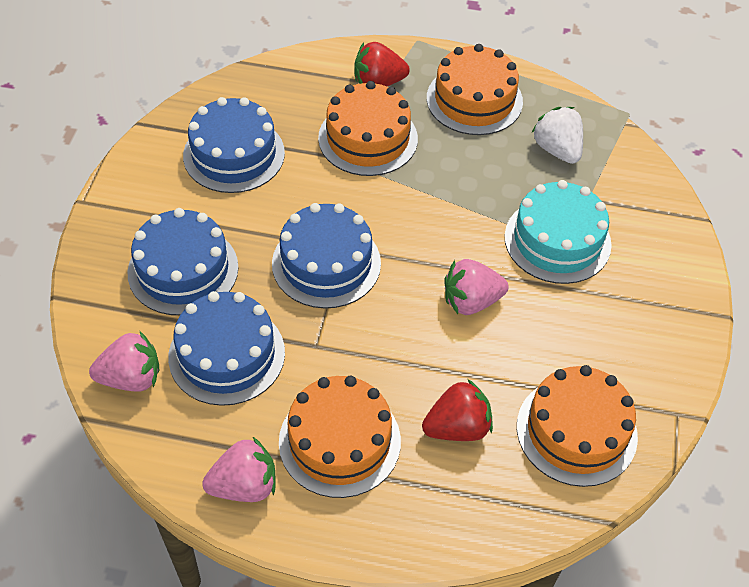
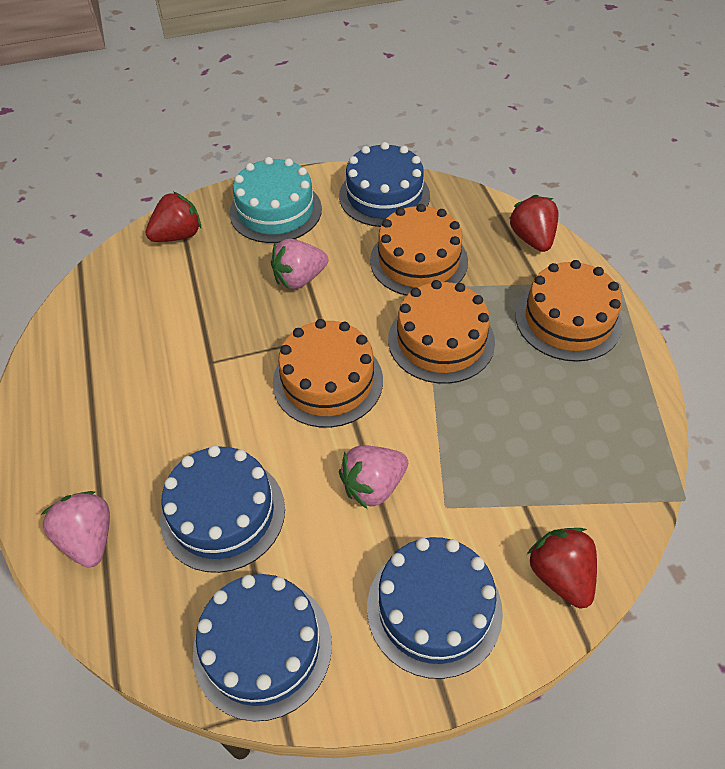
red strawberry: [354,42,410,86] [422,379,493,441] = 2 -> [146,192,201,242] [509,195,559,252] [527,528,597,608] = 3
white strawberry: [532,107,583,164] = 1 -> none = 0

